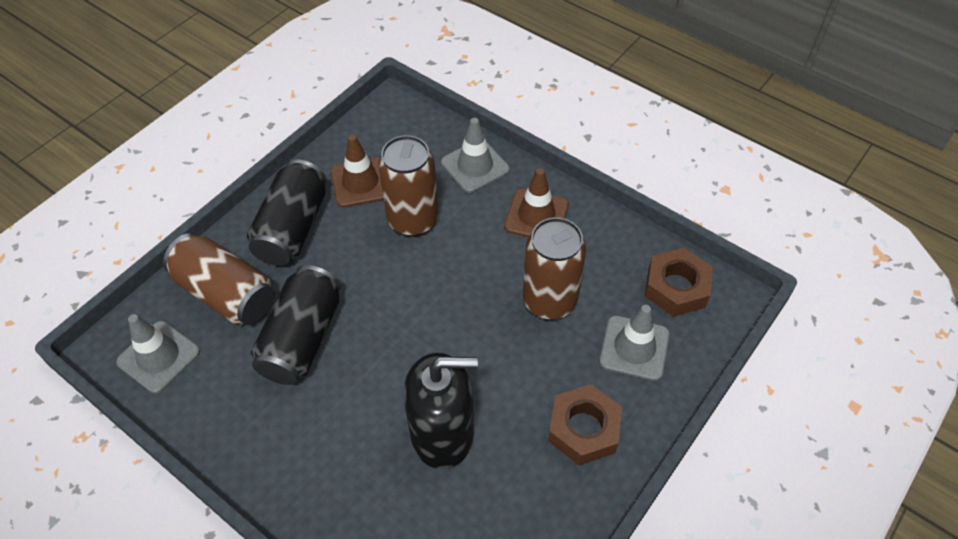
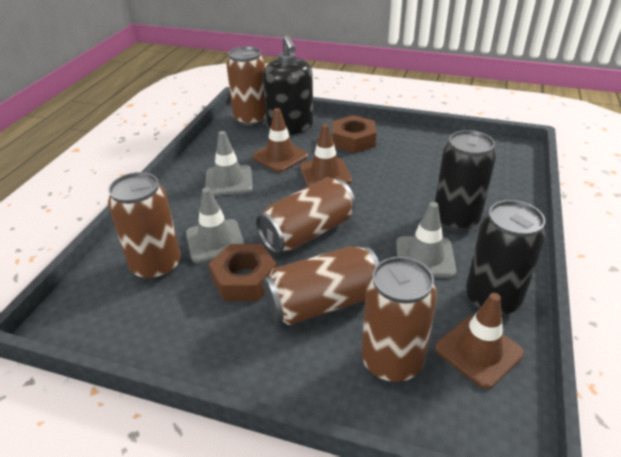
brown can: [163,233,275,325] [378,135,438,237] [523,217,586,320] = 3 -> [108,172,181,281] [227,47,266,127] [256,177,355,254] [263,246,379,325] [361,257,437,383] = 5
brown traffic cone: [331,135,384,207] [504,168,569,237] = 2 -> [252,108,308,172] [300,124,352,187] [435,293,524,389] = 3

